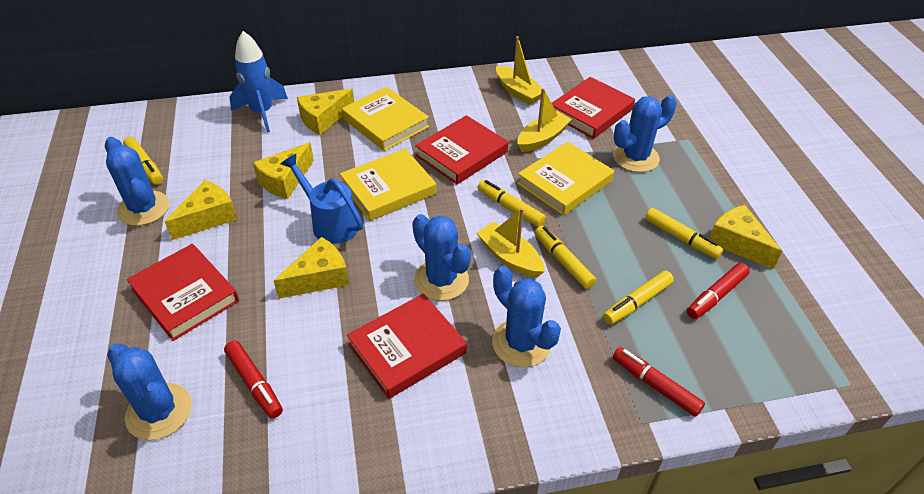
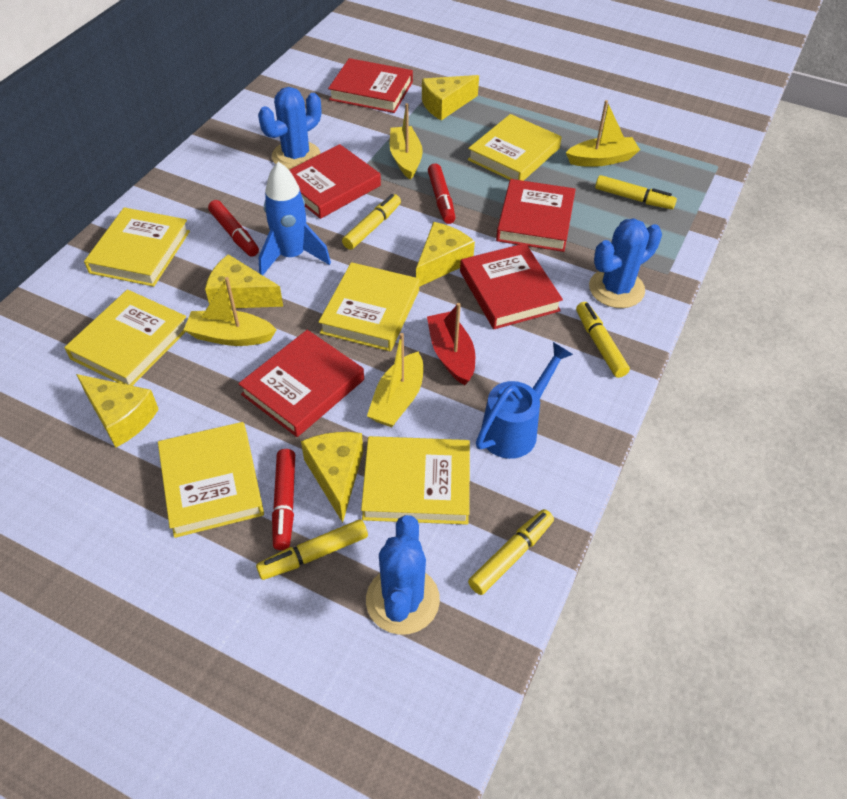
blue cactus: [105,137,169,226] [107,343,192,440] [412,214,471,301] [492,266,561,367] [613,95,677,172] = 5 -> [258,87,321,170] [366,515,440,635] [589,218,662,308] = 3
red boat: none = 0 -> [427,303,475,385] = 1
red book: [127,244,239,341] [347,293,467,399] [415,115,508,184] [552,77,635,139] = 4 -> [238,330,364,437] [290,144,381,219] [328,58,413,113] [460,243,563,329] [496,179,576,252] = 5
yellow boat: [477,208,545,278] [496,36,546,105] [517,88,572,152] = 3 -> [184,277,277,346] [367,333,423,427] [390,103,423,180] [566,100,640,167] = 4
yellow book: [340,149,436,221] [342,87,429,151] [517,142,614,216] = 3 -> [64,289,186,386] [84,207,190,287] [158,422,264,538] [319,262,419,351] [361,436,470,525] [468,114,562,181] = 6

